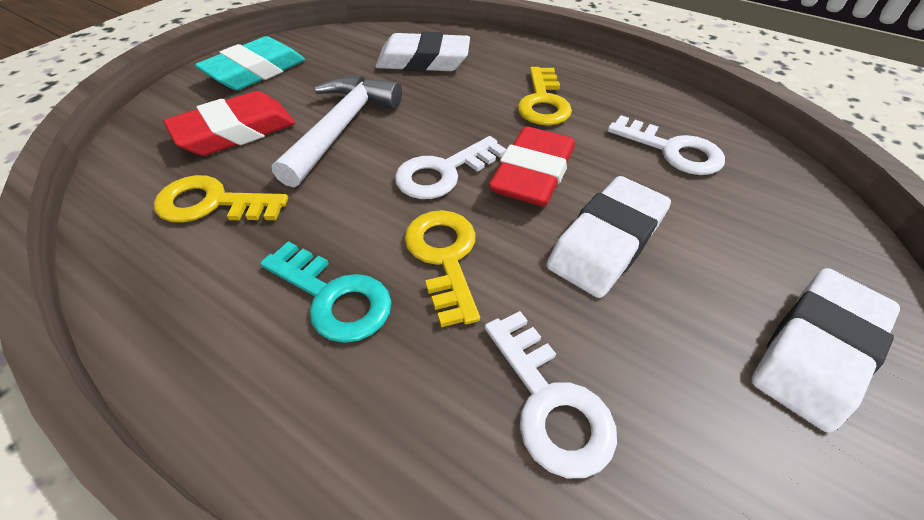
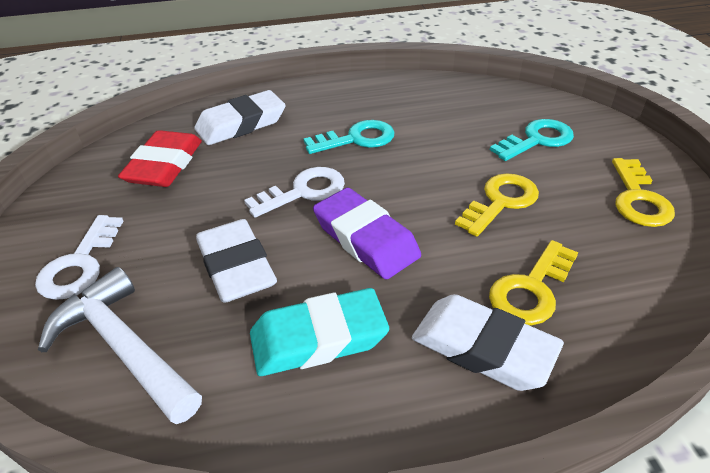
purple eraser: none = 0 -> [313,188,421,279] = 1
red eraser: [163,91,295,156] [489,126,575,207] = 2 -> [118,130,202,187] = 1
turquoise key: [260,241,392,343] = 1 -> [304,120,394,154] [490,119,574,161] = 2
white key: [395,136,506,199] [485,311,617,478] [607,115,725,175] = 3 -> [35,215,123,300] [244,167,345,217] = 2

